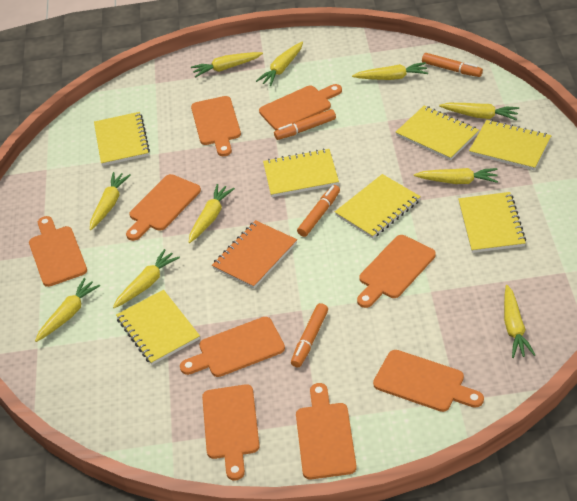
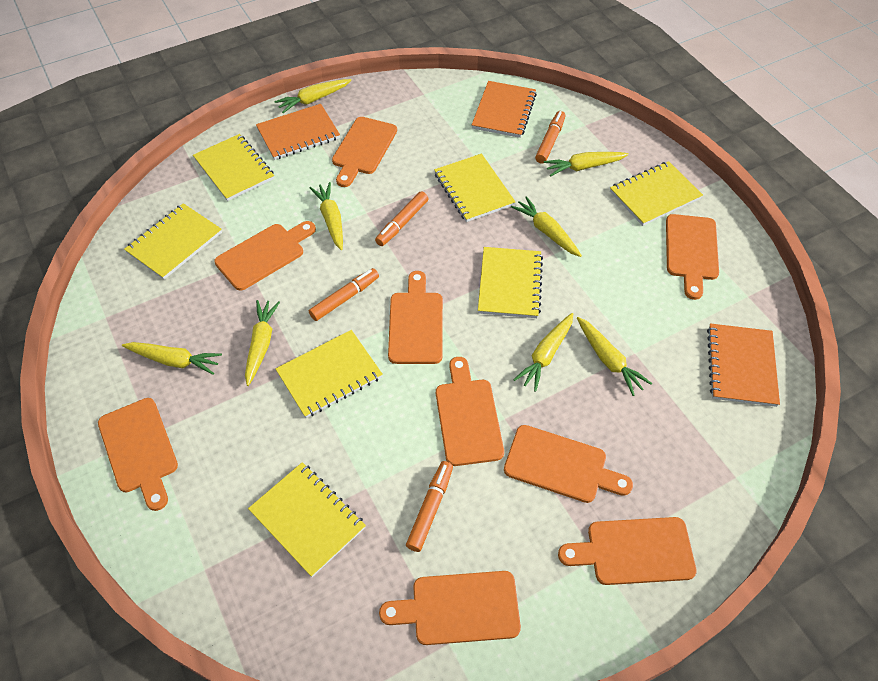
orange notebook: [212,220,297,289] = 1 -> [256,104,340,160] [472,81,537,138] [707,323,780,407] = 3
yellow carrot: [35,278,100,342] [90,172,131,230] [113,249,180,308] [189,184,235,243] [191,52,263,78] [256,41,303,86] [352,62,428,80] [414,168,498,184] [439,103,519,120] [504,285,535,358] = 10 -> [122,342,222,375] [245,300,280,386] [274,79,351,113] [310,182,343,250] [511,196,582,257] [513,313,573,392] [544,152,629,177] [577,317,652,396] = 8

